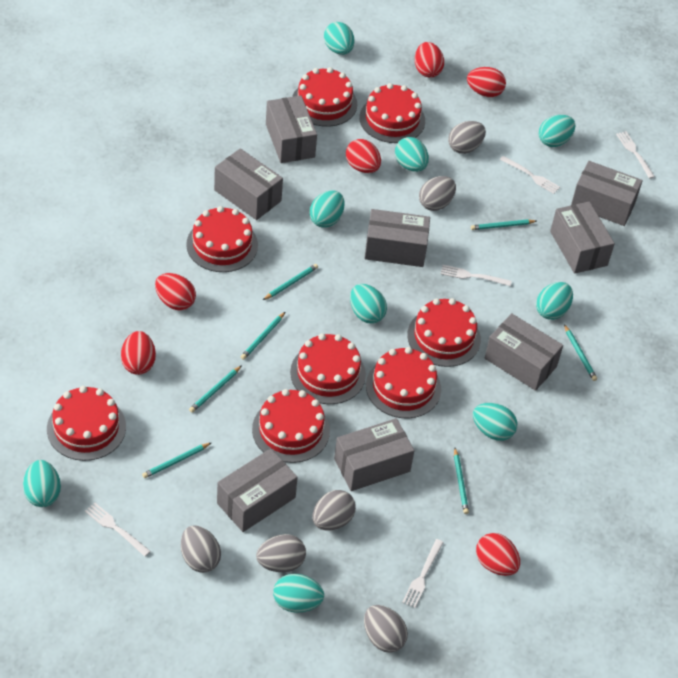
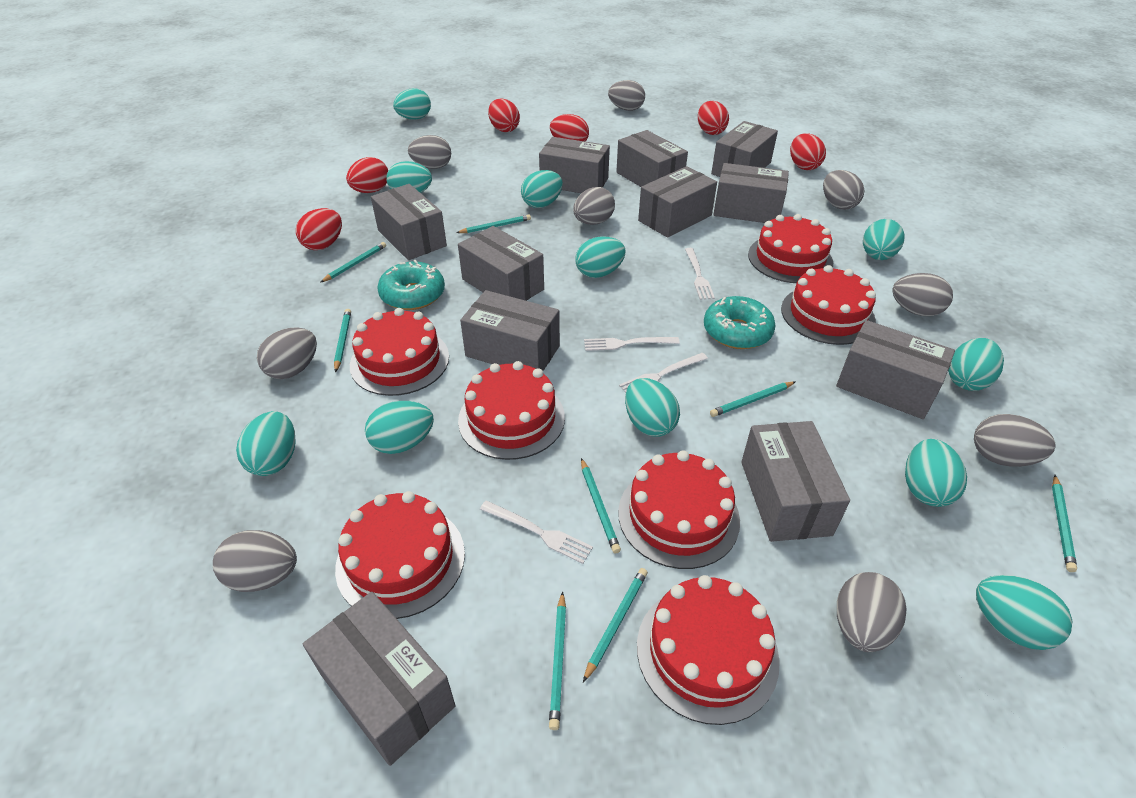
grey box: [214,148,283,220] [217,448,298,532] [266,96,317,163] [334,418,414,491] [364,209,430,267] [485,313,563,391] [550,202,615,274] [571,161,643,226] = 8 -> [303,592,456,766] [371,184,447,260] [458,226,544,301] [460,290,560,371] [539,137,610,193] [616,130,688,187] [638,166,717,238] [711,121,778,177] [713,163,789,223] [741,421,850,542] [836,320,955,419] = 11
grey egg: [181,525,221,573] [256,534,306,572] [313,490,356,531] [364,605,408,653] [419,176,456,211] [448,121,486,154] = 6 -> [213,530,297,592] [257,327,317,379] [408,135,451,169] [573,187,615,225] [608,80,645,111] [823,170,864,210] [837,572,907,652] [892,273,953,316] [974,414,1055,467] = 9
red cake: [47,386,126,461] [186,206,258,272] [252,389,330,463] [290,333,366,404] [292,67,357,127] [359,83,425,143] [366,347,441,418] [407,298,481,367] = 8 -> [335,491,465,619] [350,308,449,396] [458,361,565,460] [618,450,740,569] [637,575,780,725] [748,214,833,283] [781,265,876,345] = 7
turquoise donut: none = 0 -> [377,260,445,310] [704,296,776,349] = 2
turquoise egg: [23,460,61,507] [273,574,324,613] [309,190,344,228] [324,22,354,55] [350,284,387,324] [395,137,429,172] [473,403,517,441] [536,282,573,320] [539,115,575,147] = 9 -> [236,411,296,476] [365,401,434,454] [386,161,432,193] [393,88,431,120] [521,170,563,208] [576,236,626,278] [625,378,680,437] [863,219,905,260] [905,439,967,507] [948,338,1004,391] [976,575,1072,650] = 11
turquoise pencil: [142,443,211,478] [189,365,242,413] [241,312,285,360] [263,264,318,300] [454,448,469,514] [471,219,537,230] [564,324,597,381] = 7 -> [320,242,386,283] [334,309,351,372] [456,214,531,233] [549,591,566,730] [581,458,621,553] [583,568,648,682] [710,382,795,417] [1052,475,1077,572] = 8
white fork: [85,502,151,557] [402,539,444,608] [441,265,512,286] [500,156,560,194] [616,131,655,179] = 5 -> [480,500,593,564] [584,337,680,351] [619,353,708,393] [685,248,715,300] = 4

